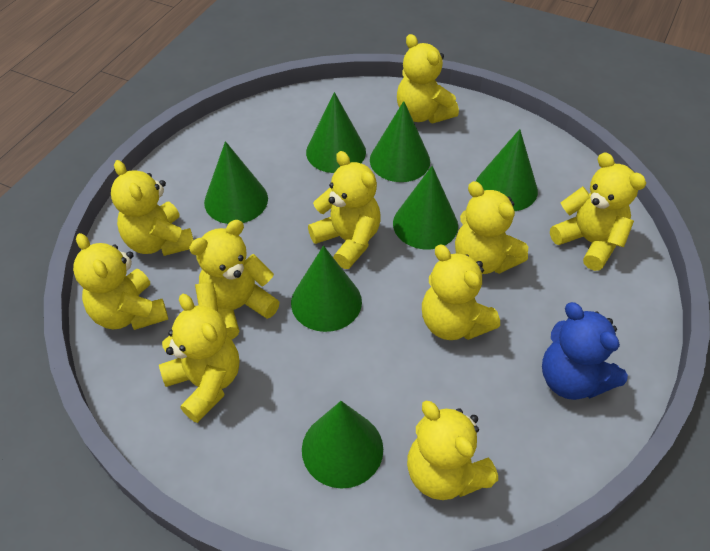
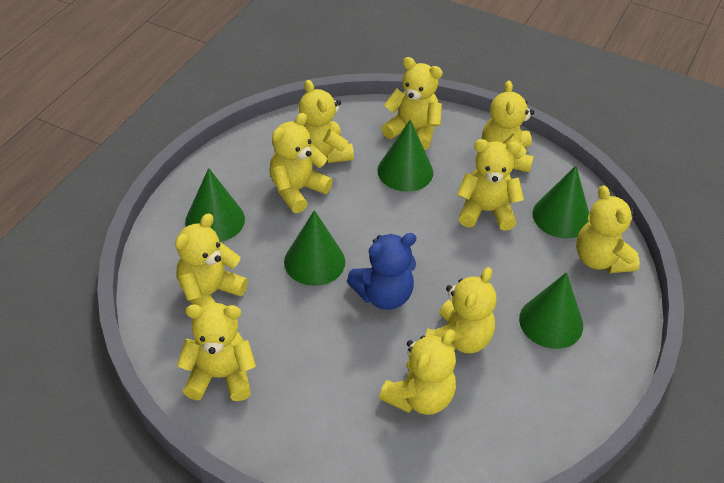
green cone: [204,141,268,224] [291,246,362,332] [302,401,383,489] [306,92,366,173] [370,101,430,182] [393,166,458,249] [476,129,538,211] = 7 -> [185,168,245,242] [284,210,345,286] [377,119,433,192] [519,272,583,349] [532,165,589,238] = 5

